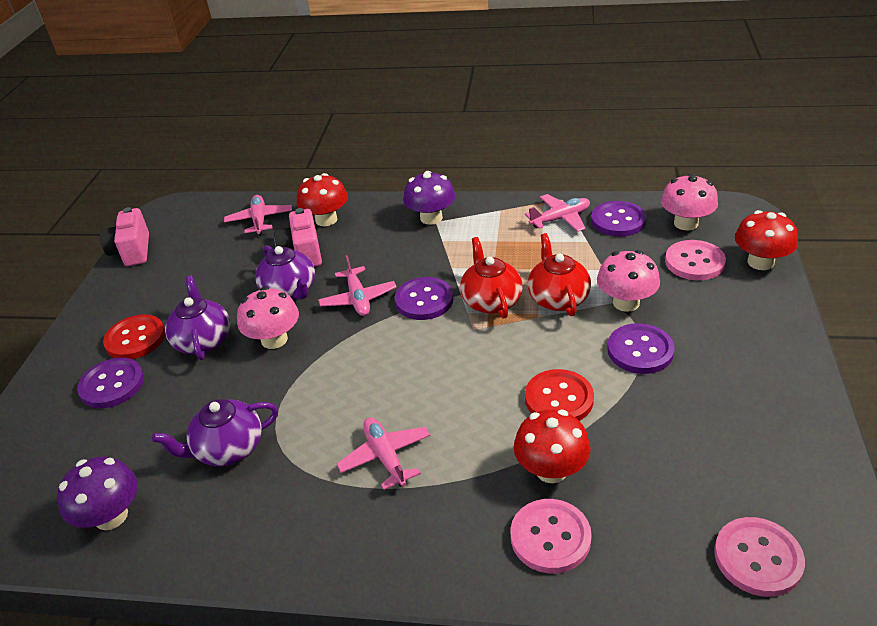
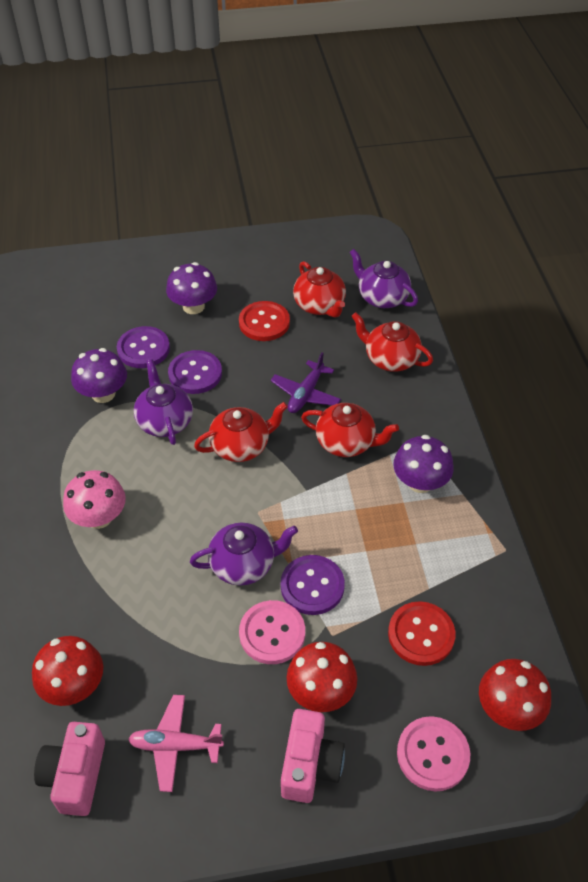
pink button: [510,499,592,573] [665,240,726,280] [714,517,805,597] = 3 -> [239,600,305,664] [397,716,470,792] = 2
pink mushroom: [237,287,299,349] [597,250,660,312] [661,173,718,230] = 3 -> [63,470,126,529] = 1
pink plane: [224,195,292,236] [318,255,396,316] [336,417,430,490] [525,194,590,232] = 4 -> [128,695,224,792] = 1
purple button: [77,358,144,408] [395,277,453,320] [591,201,646,237] [607,323,675,374] = 4 -> [117,326,170,368] [168,350,222,394] [281,555,345,615] = 3
purple mushroom: [57,457,138,530] [403,171,455,225] = 2 -> [71,348,127,403] [166,262,217,314] [393,435,454,493] = 3
purple plane: none = 0 -> [271,352,341,413] = 1
red teapot: [460,237,522,319] [528,233,591,316] = 2 -> [194,402,288,462] [293,261,346,318] [301,403,399,457] [351,312,433,372] = 4

